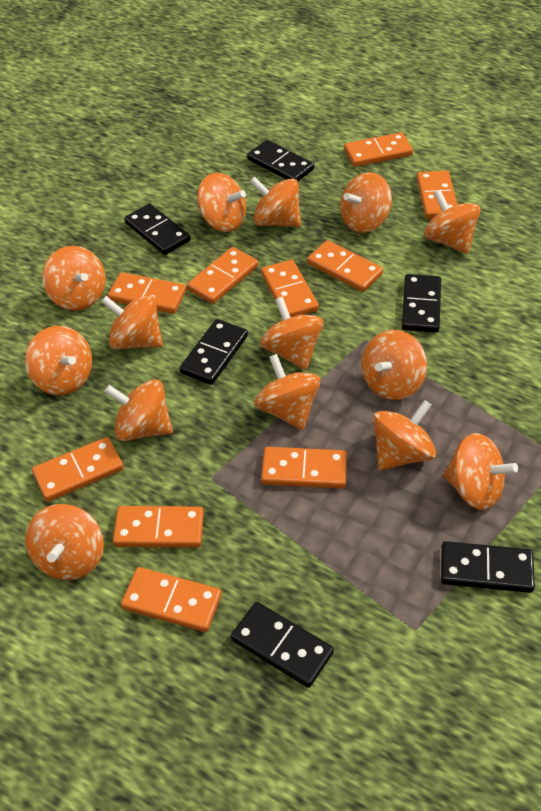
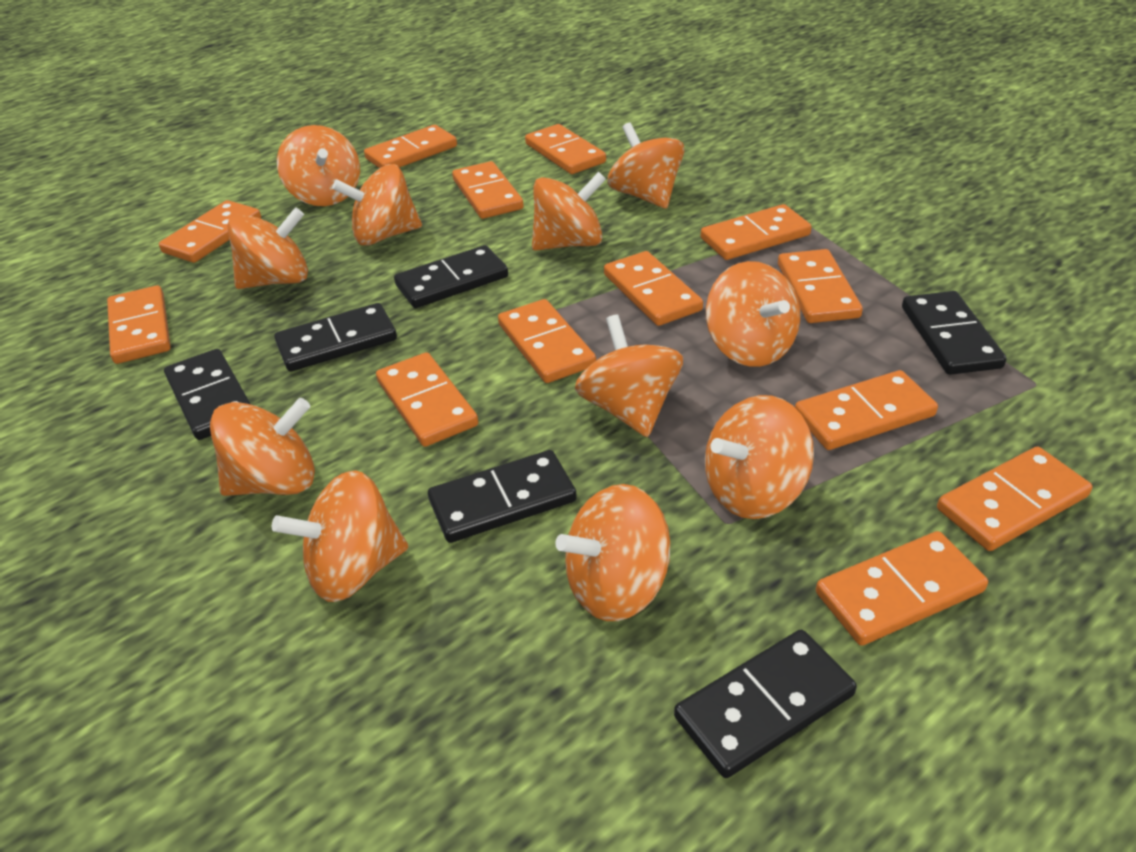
orange domino: [32,437,124,502] [108,272,186,314] [113,506,204,548] [121,567,222,632] [187,247,258,304] [261,260,319,317] [261,447,347,489] [307,240,383,292] [344,132,413,167] [417,171,457,219] = 10 -> [107,285,171,364] [159,200,261,263] [364,125,457,168] [376,352,478,447] [452,161,524,219] [498,299,596,383] [525,124,606,174] [604,251,703,326] [701,204,812,260] [778,249,863,323] [795,370,938,450] [816,531,988,646] [937,447,1092,551] = 13
orange spinning top: [25,326,92,395] [25,504,104,580] [42,246,106,311] [101,295,163,350] [104,379,173,441] [197,173,246,232] [250,177,301,227] [254,354,321,430] [260,297,324,370] [340,172,392,233] [362,330,427,400] [373,400,436,471] [424,190,481,254] [443,433,518,510] = 14 -> [210,398,315,496] [227,207,308,289] [272,470,408,602] [277,125,360,206] [332,164,422,246] [532,172,606,251] [555,484,670,621] [575,314,683,437] [607,122,684,209] [705,395,814,519] [706,261,800,367] = 11

